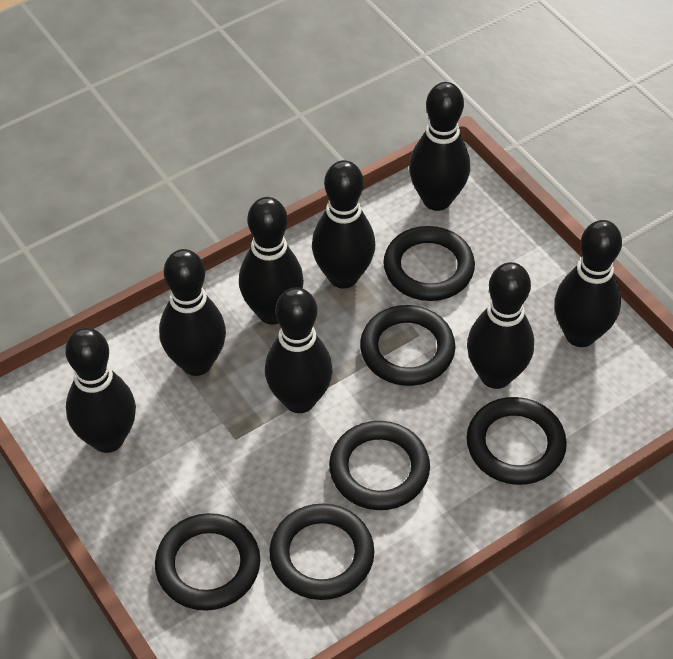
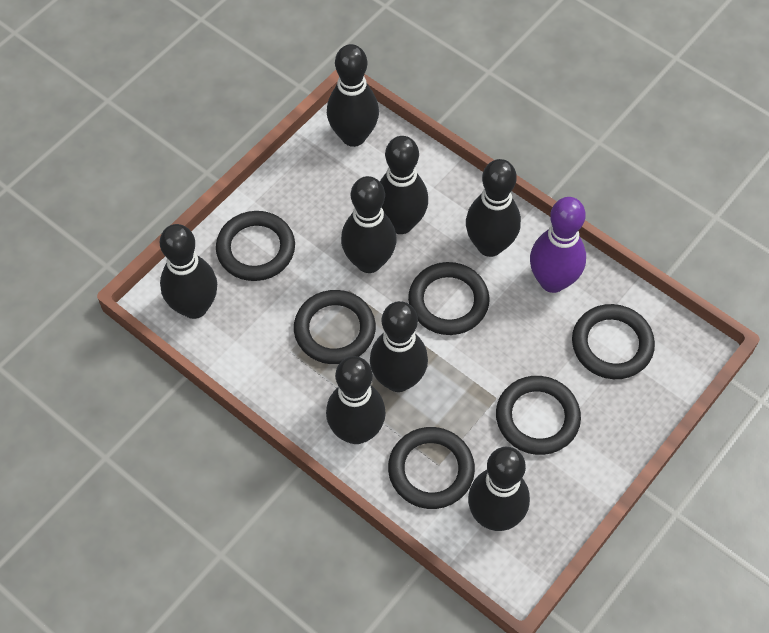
purple bowling pin: none = 0 -> [530,197,586,293] = 1

